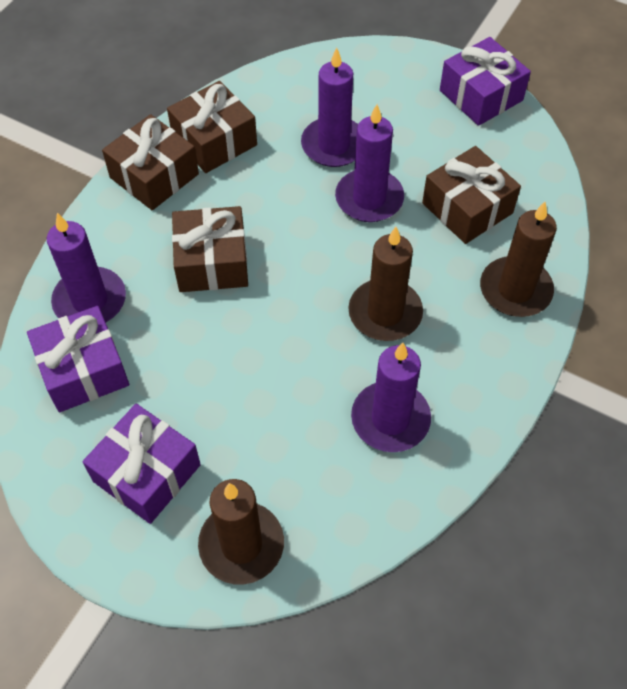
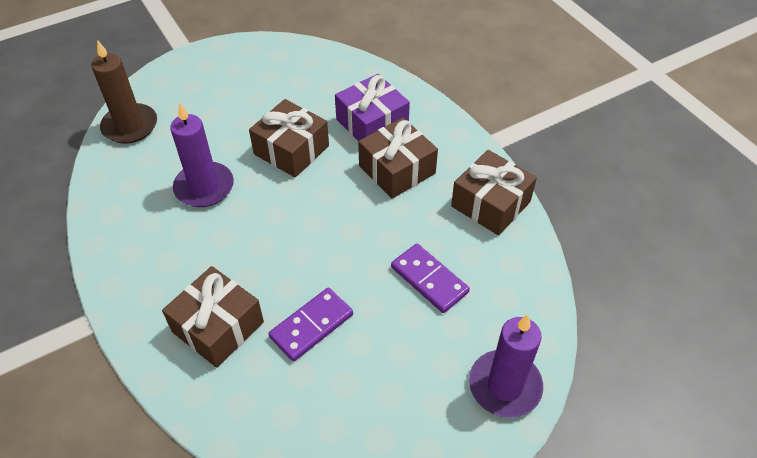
brown candle: [198,479,284,585] [348,227,423,341] [480,202,557,317] = 3 -> [91,40,157,144] = 1
purple candle: [47,213,126,322] [301,48,358,167] [335,104,404,222] [351,343,431,452] = 4 -> [170,102,234,207] [469,314,543,418] = 2
purple domino: none = 0 -> [269,288,353,362] [391,244,470,313] = 2
purple gift: [27,306,129,412] [83,404,201,524] [440,37,531,126] = 3 -> [335,74,410,141] = 1

